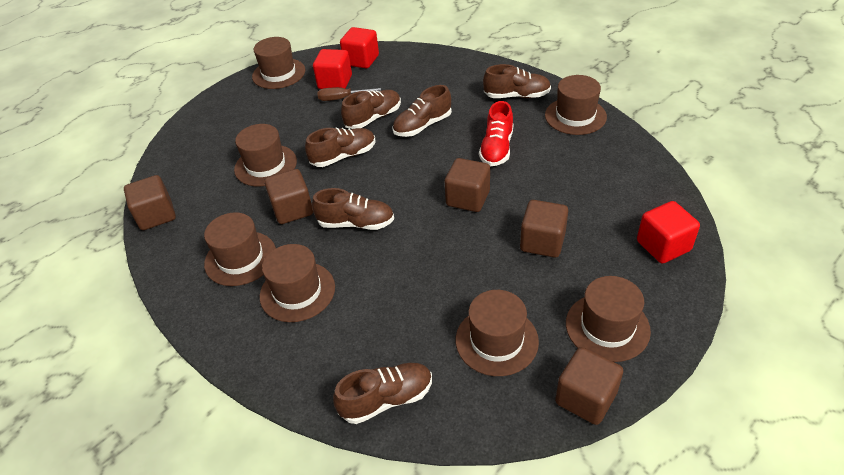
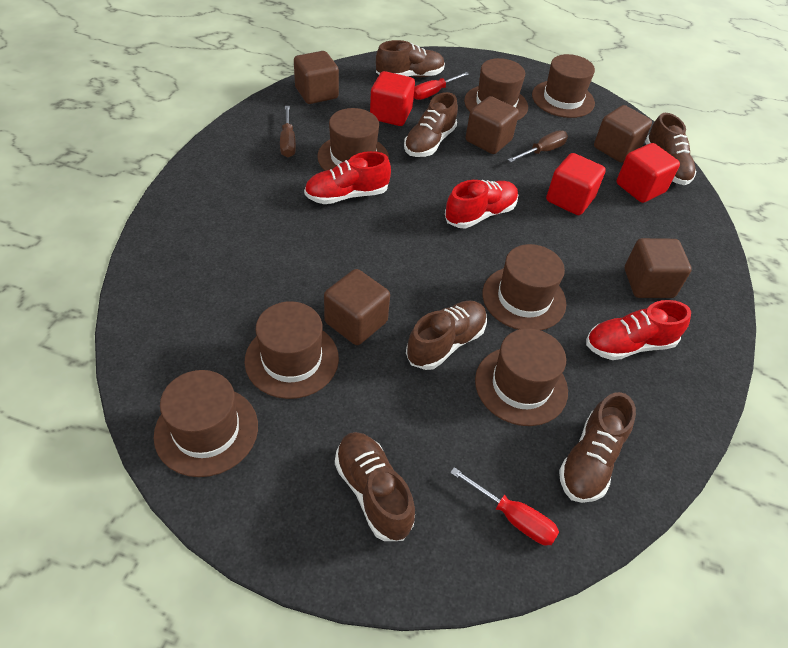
brown screwdriver: [317,87,381,101] = 1 -> [280,106,296,157] [508,130,568,162] = 2
red screwdriver: none = 0 -> [414,72,469,100] [450,467,559,545] = 2
red shoe: [479,101,513,166] = 1 -> [304,151,391,204] [445,180,518,229] [586,300,691,360] = 3

